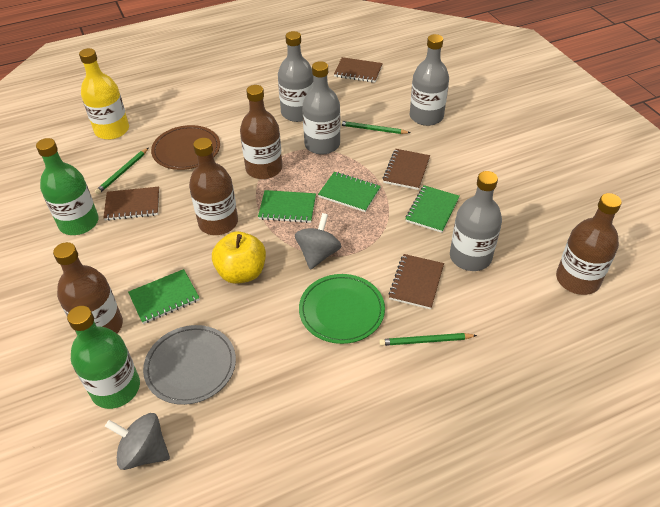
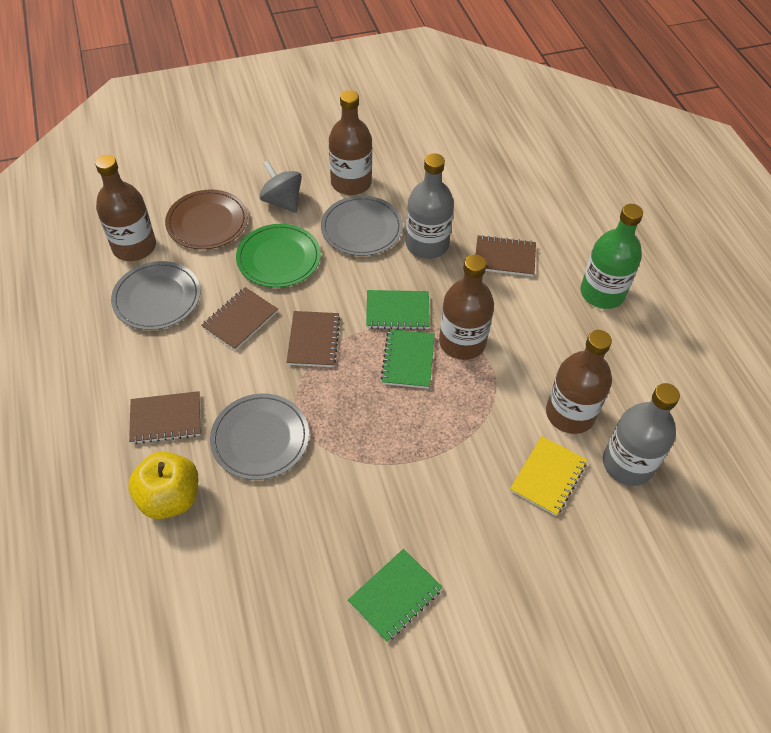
green bottle: [36,138,99,235] [67,306,140,409] = 2 -> [580,204,643,309] = 1
green notebook: [128,269,200,324] [258,190,316,223] [318,172,381,212] [405,185,460,233] = 4 -> [348,549,443,642] [366,290,430,330] [381,329,435,389] = 3
green pencil: [95,148,148,194] [340,121,410,134] [379,333,477,346] = 3 -> none = 0
grey bottle: [278,31,314,122] [302,61,340,155] [410,34,449,126] [450,171,502,271] = 4 -> [406,153,454,259] [603,383,680,486] = 2
grey plate: [143,325,236,405] = 1 -> [111,261,201,330] [210,393,309,480] [321,196,403,256] = 3
grey spinning top: [105,413,170,470] [295,213,341,270] = 2 -> [259,161,302,213] = 1
yellow bottle: [79,48,129,140] = 1 -> none = 0
yellow notebook: none = 0 -> [510,436,587,516] = 1

